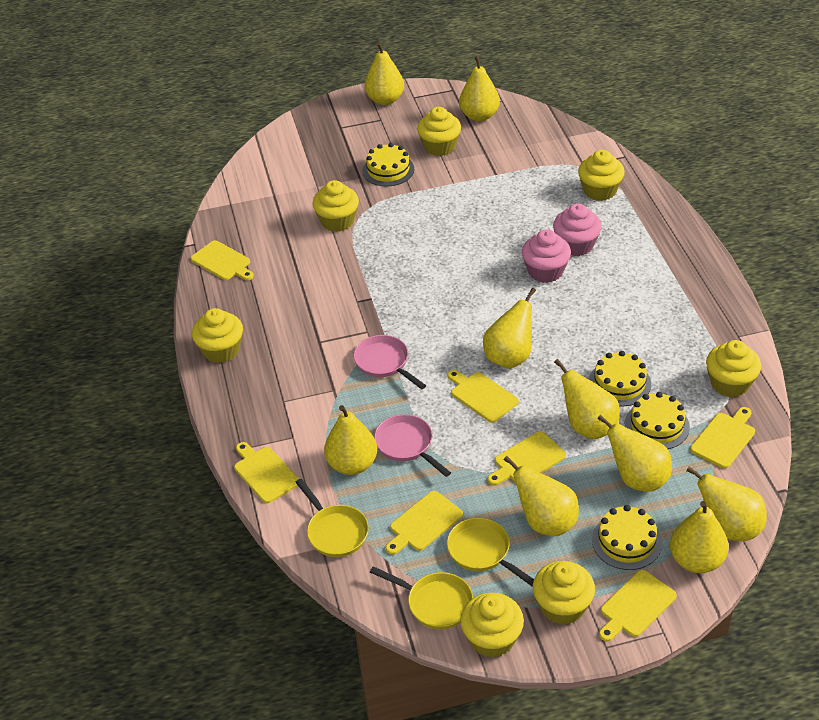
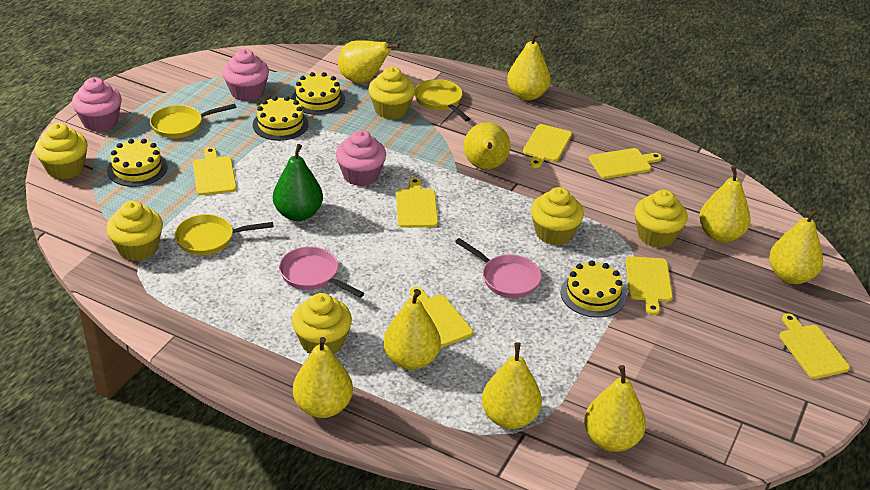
green pear: none = 0 -> [273,144,323,221] = 1
pink cupcake: [522,229,571,283] [553,203,602,256] = 2 -> [72,77,122,132] [222,49,269,101] [336,130,386,186] = 3
yellow cupcake: [192,308,243,363] [312,180,359,232] [417,107,461,156] [460,592,524,658] [533,561,595,625] [578,150,625,201] [706,340,761,397] = 7 -> [35,123,88,179] [106,201,163,261] [292,293,352,354] [368,67,415,119] [531,187,584,245] [634,190,688,248] = 6

